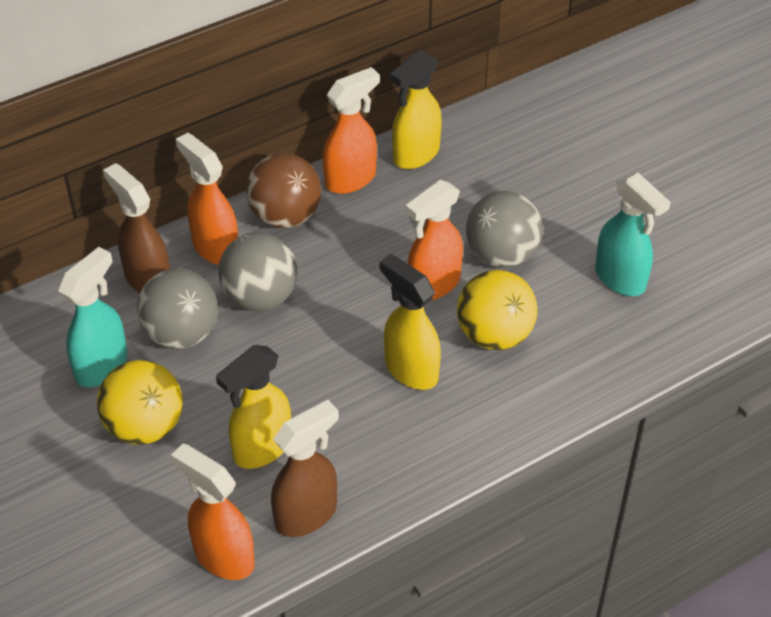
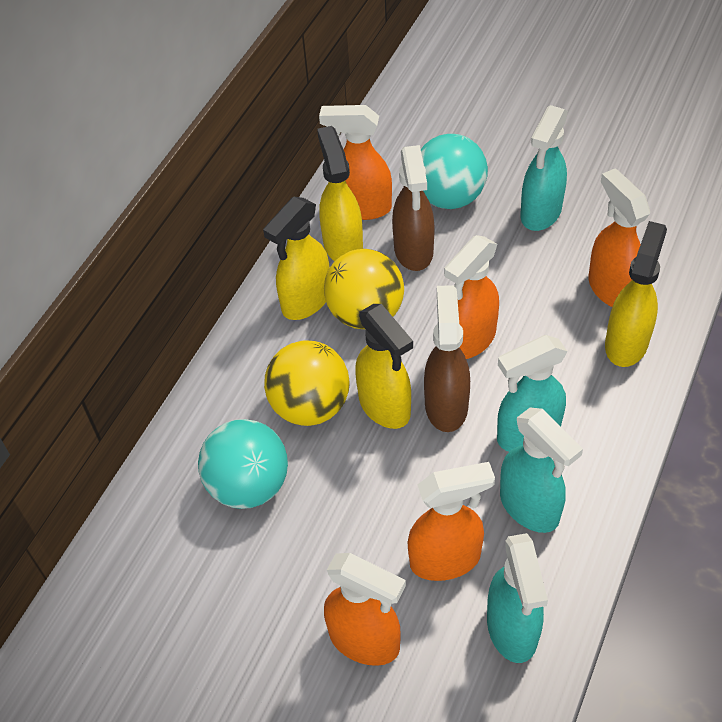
brown ball: [246,153,321,228] = 1 -> none = 0
grey ball: [137,269,218,349] [218,232,297,311] [466,191,543,268] = 3 -> none = 0
orange spray bottle: [171,444,255,580] [176,133,238,265] [323,67,380,194] [406,180,463,300] = 4 -> [319,105,392,220] [324,553,406,666] [408,462,495,581] [444,235,499,359] [589,168,650,307] = 5
turquoise ball: none = 0 -> [198,419,288,509] [421,134,488,209] = 2
turquoise spray bottle: [58,247,127,387] [595,172,671,296] = 2 -> [487,533,548,663] [497,335,568,452] [500,407,583,533] [520,105,568,231] = 4
yellow spray bottle: [216,345,291,469] [380,254,441,390] [390,50,442,169] = 3 -> [263,197,330,320] [317,126,363,261] [355,304,413,429] [605,221,667,367] = 4

